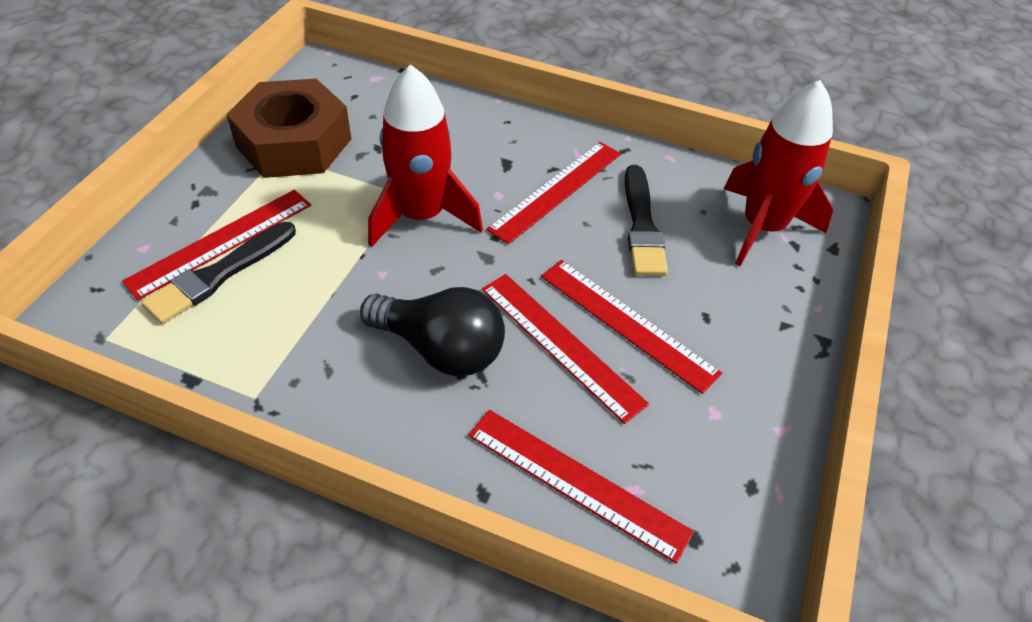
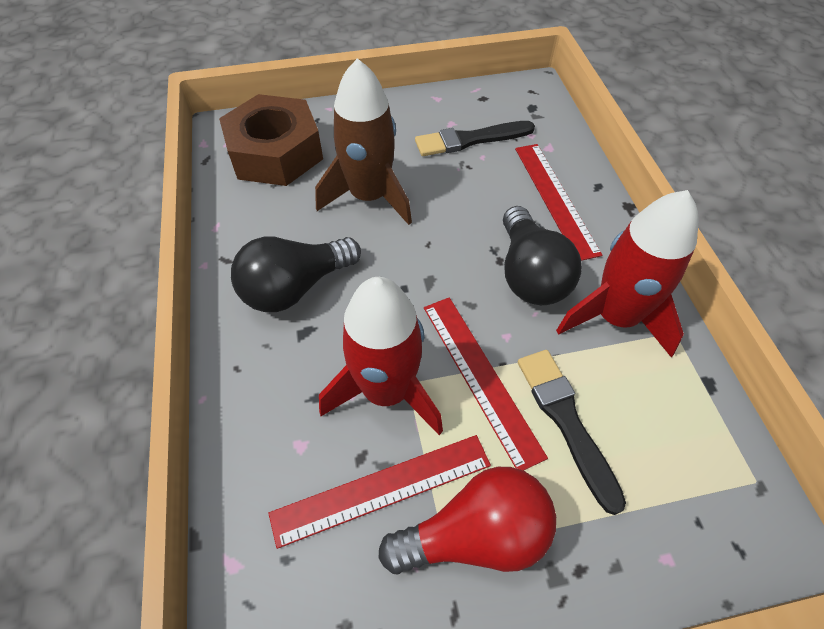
black light bulb: [360,287,505,376] = 1 -> [231,236,361,312] [503,206,582,305] = 2
brown rocket: none = 0 -> [315,58,412,225] = 1
red light bulb: none = 0 -> [378,467,556,575] = 1
red ruler: [122,190,311,300] [469,410,694,564] [482,274,649,424] [486,142,621,244] [541,260,722,394] = 5 -> [268,435,491,549] [424,297,548,471] [515,144,602,261] = 3

